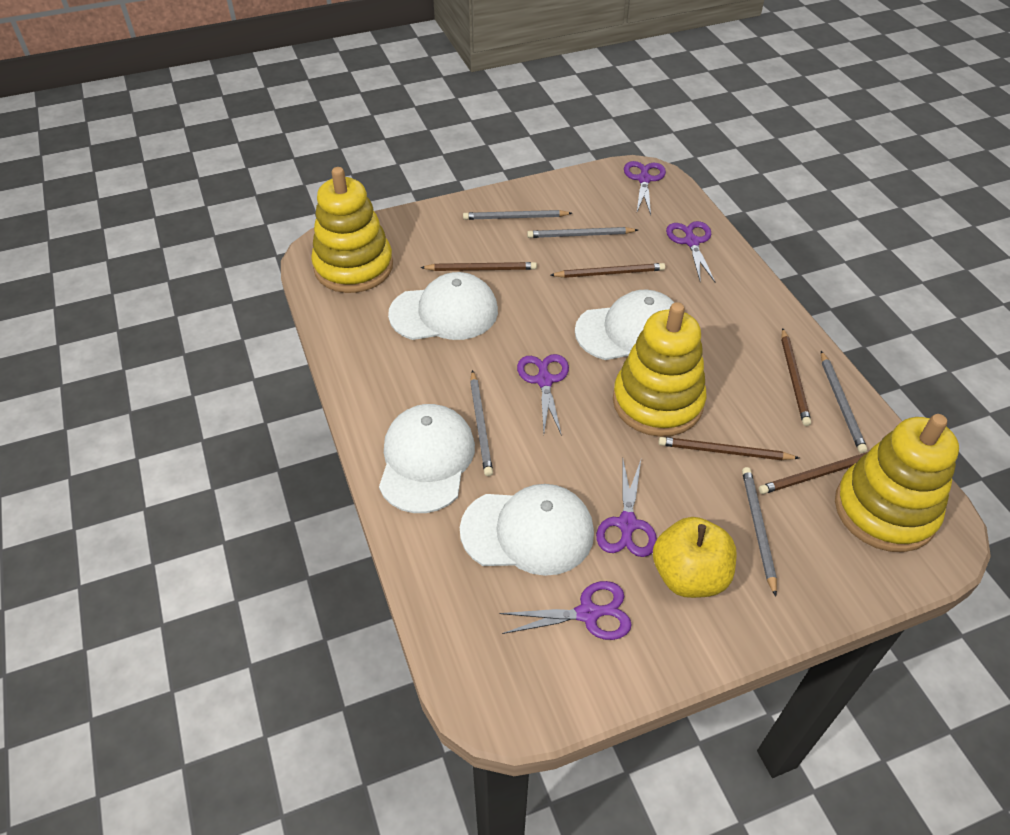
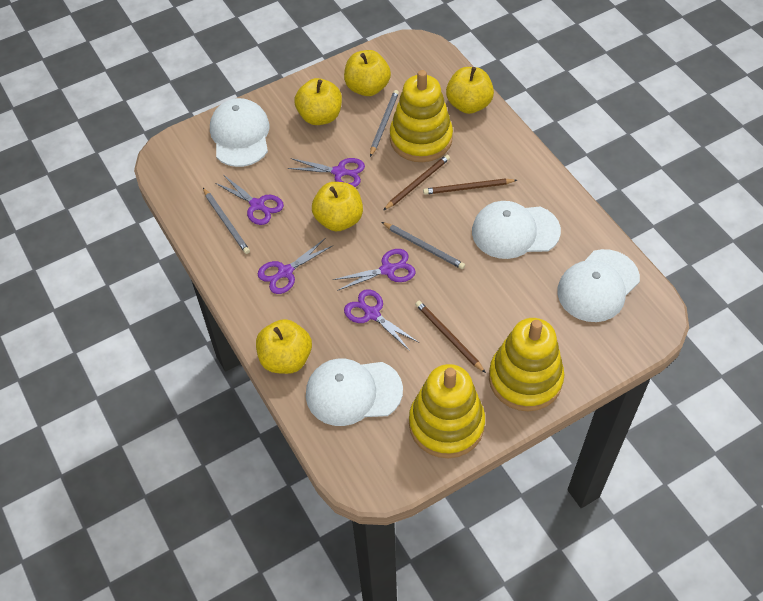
brown pencil: [420,262,537,271] [551,263,665,278] [658,437,799,460] [759,452,868,494] [781,328,811,426] = 5 -> [384,155,450,210] [415,301,486,373] [423,178,517,195] = 3
grey pencil: [463,210,572,220] [470,370,493,476] [527,227,638,238] [742,467,777,597] [821,351,867,453] = 5 -> [203,188,250,254] [370,90,399,157] [382,222,465,269] = 3
yellow apple: [653,517,737,598] = 1 -> [256,319,312,374] [294,78,342,125] [312,182,363,231] [344,50,391,96] [446,67,494,114] = 5

